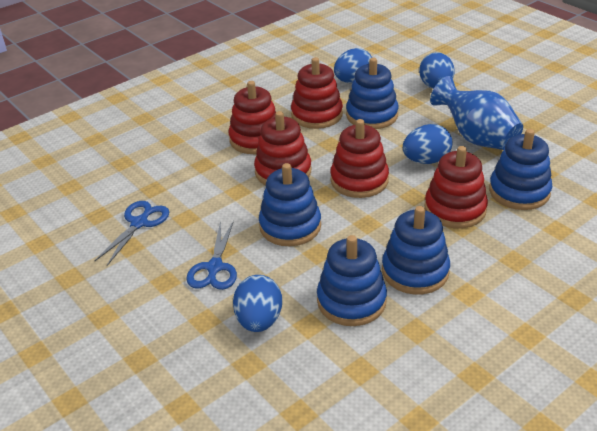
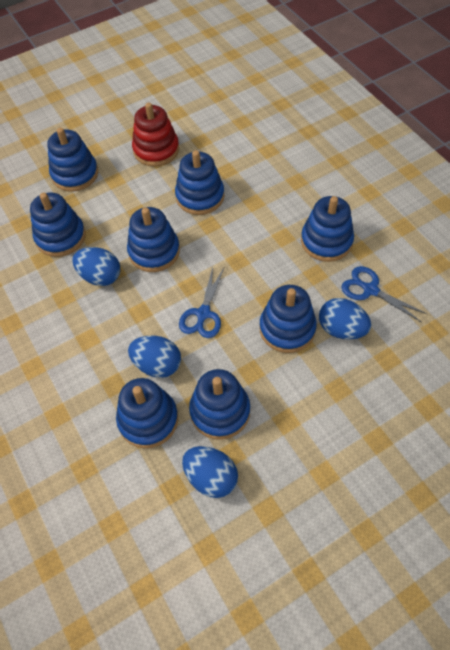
blue stacking toy: [259,163,321,246] [317,235,387,326] [346,58,399,129] [382,206,450,295] [489,129,552,210] = 5 -> [30,193,86,257] [47,128,98,192] [116,378,178,448] [127,207,180,272] [175,150,224,215] [189,369,250,440] [259,285,317,353] [301,196,354,262] = 8
blue vase: [430,76,523,150] = 1 -> none = 0
red stacking toy: [228,81,276,154] [254,111,311,185] [291,57,343,129] [330,119,389,198] [425,146,488,228] = 5 -> [132,103,179,167] = 1

